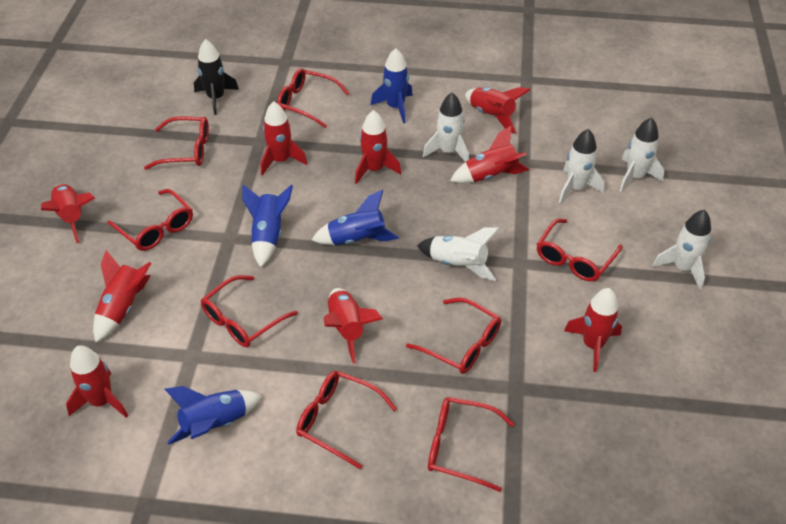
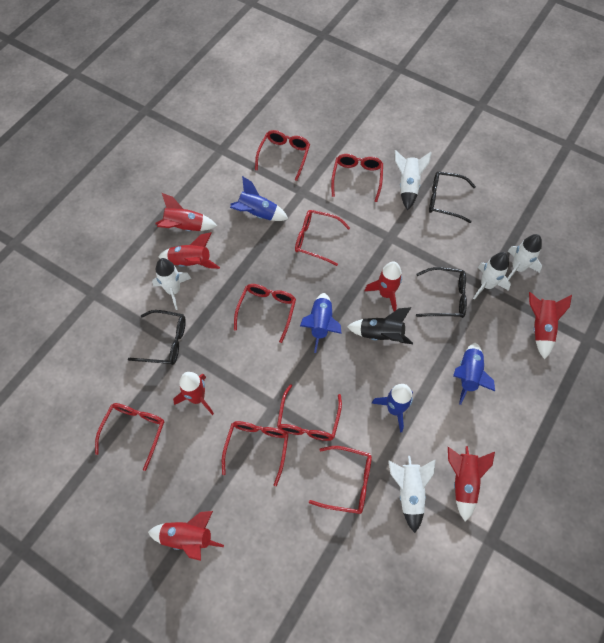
black glasses: none = 0 -> [128,310,186,365] [416,267,467,318] [429,172,476,223] = 3
red rocket: [41,184,95,243] [66,345,128,418] [93,250,151,342] [261,101,307,175] [323,288,383,363] [355,110,401,184] [450,126,529,183] [465,87,530,134] [564,288,622,372] = 9 -> [148,511,224,561] [155,193,217,231] [158,232,220,269] [173,372,214,415] [365,261,402,311] [448,446,495,522] [529,292,572,359] = 7

